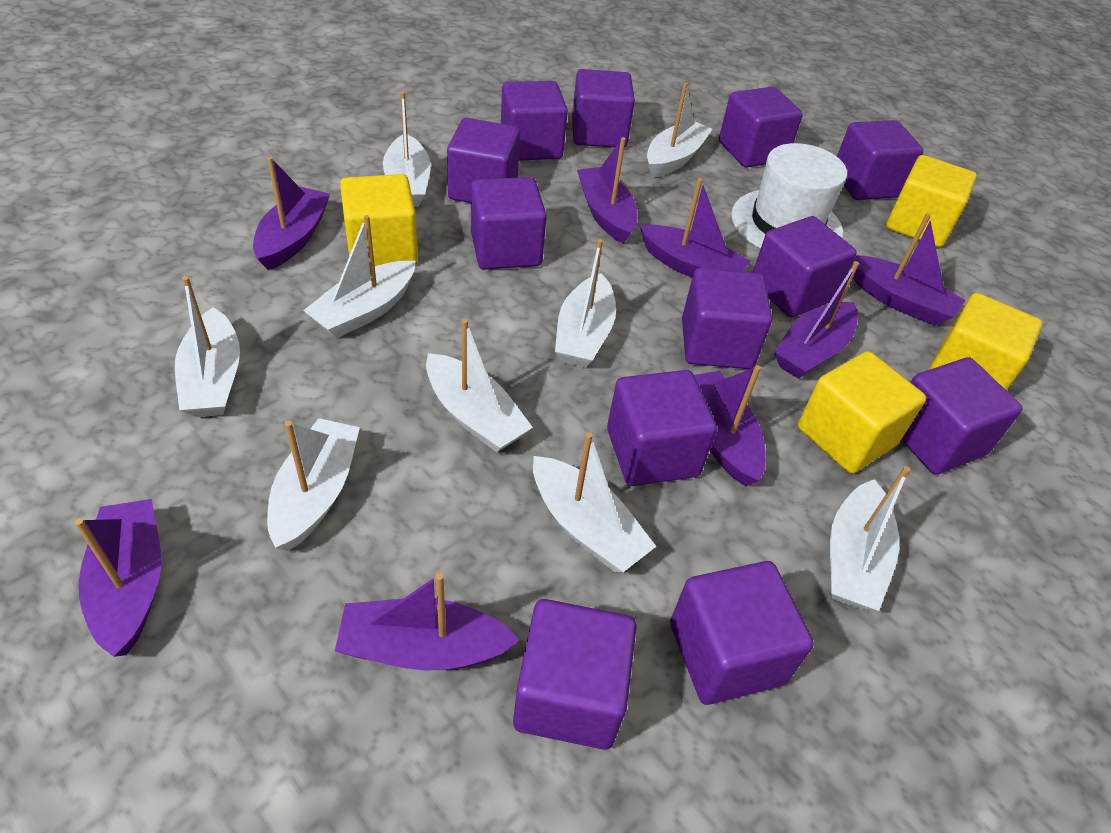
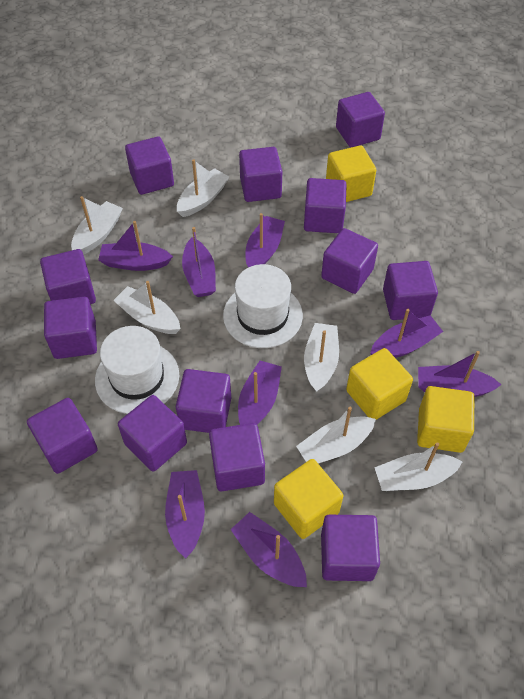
purple cube: [447,118,520,203] [471,177,547,270] [501,81,568,161] [513,599,637,750] [572,69,635,148] [607,370,717,486] [670,561,814,705] [682,268,772,369] [719,87,803,168] [753,216,857,317] [837,120,923,200] [901,357,1022,475] = 12 -> [27,398,98,474] [40,249,96,304] [44,297,97,359] [118,395,187,472] [125,137,174,195] [176,369,231,433] [209,423,265,491] [239,147,282,202] [304,178,347,233] [321,228,378,294] [321,515,380,581] [336,92,385,147] [383,261,438,320] = 13
white boat: [175,276,240,417] [267,418,360,551] [303,215,416,338] [383,91,431,207] [426,319,533,452] [533,432,656,572] [555,239,616,368] [647,82,713,178] [830,466,911,611] = 9 -> [71,196,123,254] [113,281,180,334] [177,159,229,217] [296,407,376,464] [304,323,339,392] [374,442,462,491] = 6
white hat: [731,143,847,249] = 1 -> [95,326,179,414] [223,264,303,348] = 2

